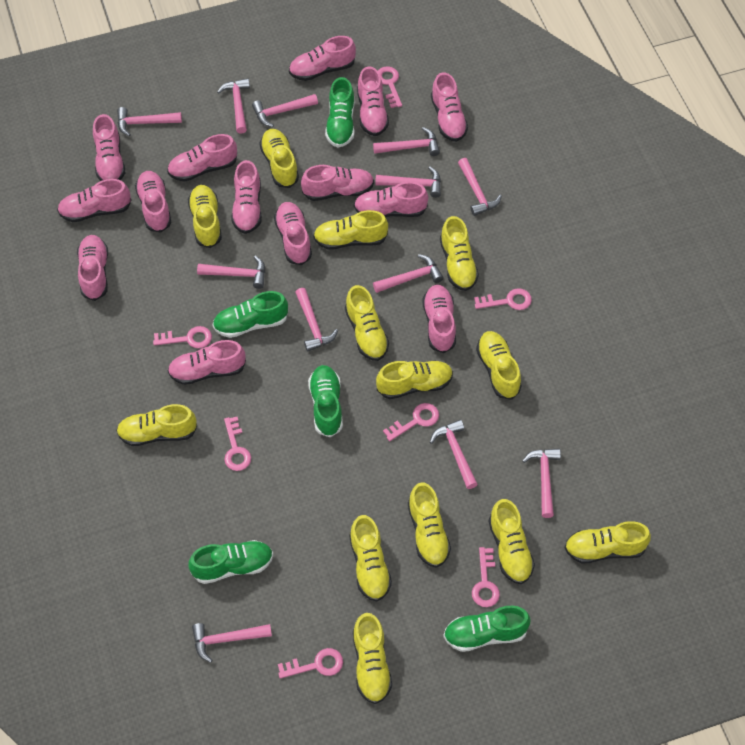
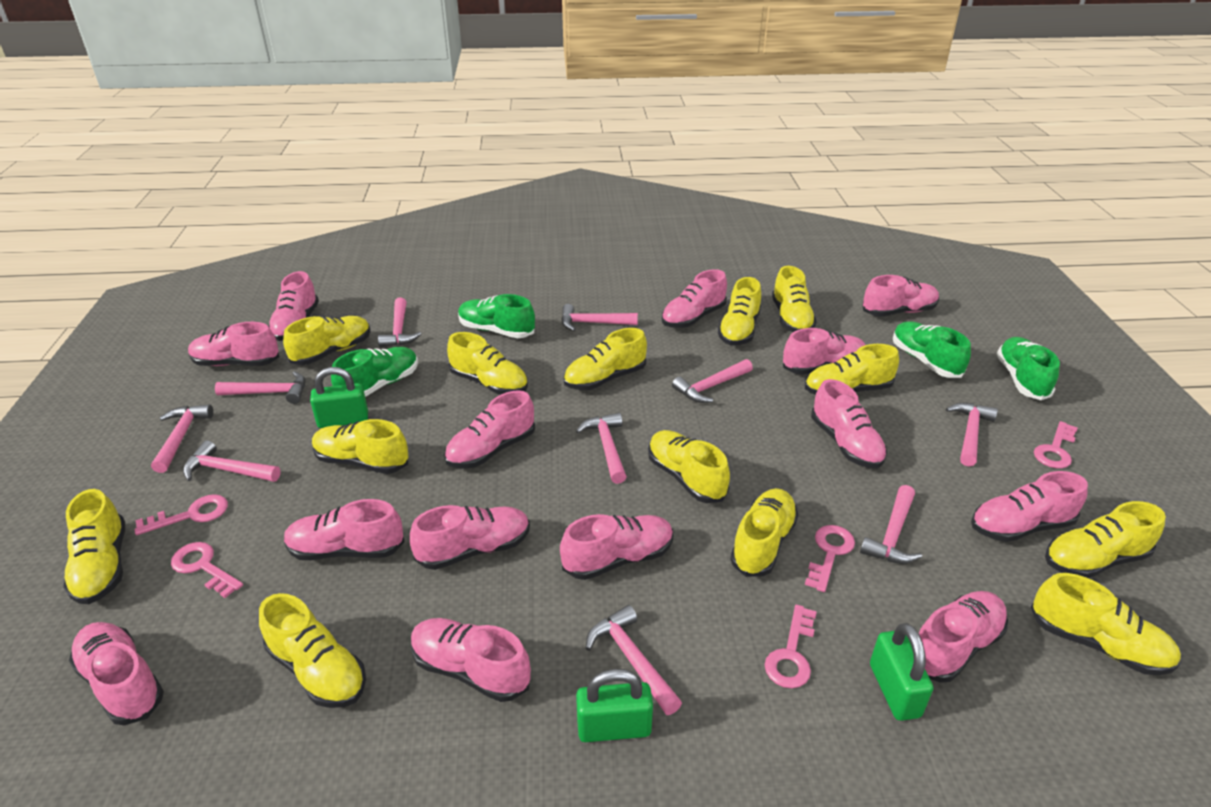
green padlock: none = 0 -> [310,367,368,428] [576,669,653,742] [870,623,933,721] = 3
green shoe: [189,540,273,584] [213,291,288,338] [308,365,343,437] [325,77,354,148] [443,606,530,652] = 5 -> [331,347,418,397] [458,294,535,338] [893,321,971,378] [997,337,1060,400] = 4
pink hammer: [117,107,182,136] [192,623,272,663] [197,256,265,289] [217,79,250,134] [252,94,318,127] [295,288,338,352] [373,127,440,156] [373,254,444,293] [375,167,441,198] [430,419,478,489] [458,158,502,216] [522,448,561,518] = 12 -> [151,404,213,473] [183,440,280,482] [215,371,305,404] [378,297,421,348] [561,304,638,331] [576,413,627,484] [586,605,682,715] [672,359,753,403] [860,485,922,564] [946,403,998,466] = 10
pink key: [153,326,212,348] [224,417,251,471] [278,648,343,679] [378,66,402,108] [383,403,439,441] [472,547,500,607] [474,288,532,310] = 7 -> [134,494,228,535] [171,542,243,598] [765,605,817,688] [805,525,855,592] [1034,421,1078,469] = 5

